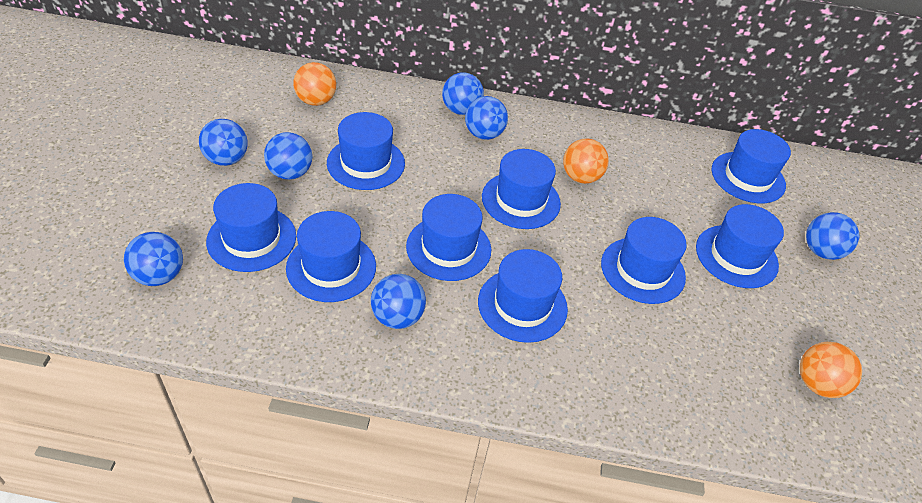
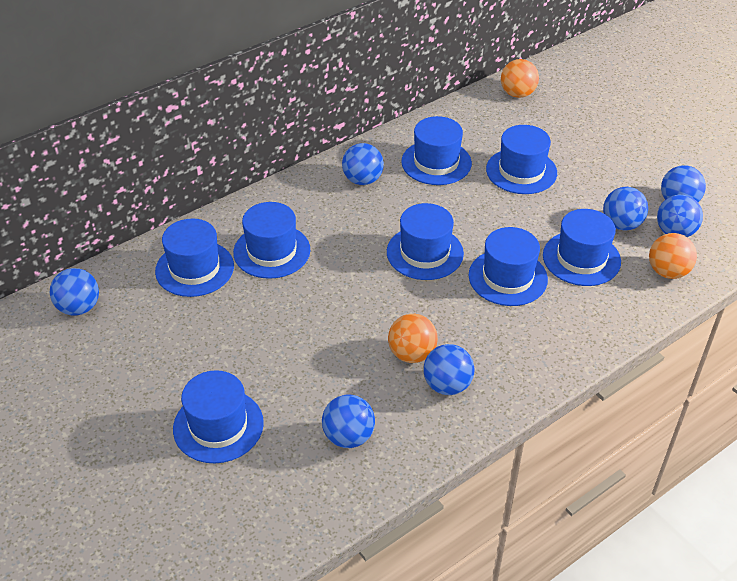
blue hat: [206,183,296,272] [286,211,376,302] [327,112,405,190] [406,194,491,281] [478,249,568,343] [482,149,561,229] [601,217,687,304] [696,204,784,288] [711,129,791,203] = 9 -> [155,218,234,297] [173,370,264,463] [233,202,310,279] [387,203,464,280] [401,116,472,185] [468,227,548,306] [486,125,557,194] [543,209,621,286] = 8

